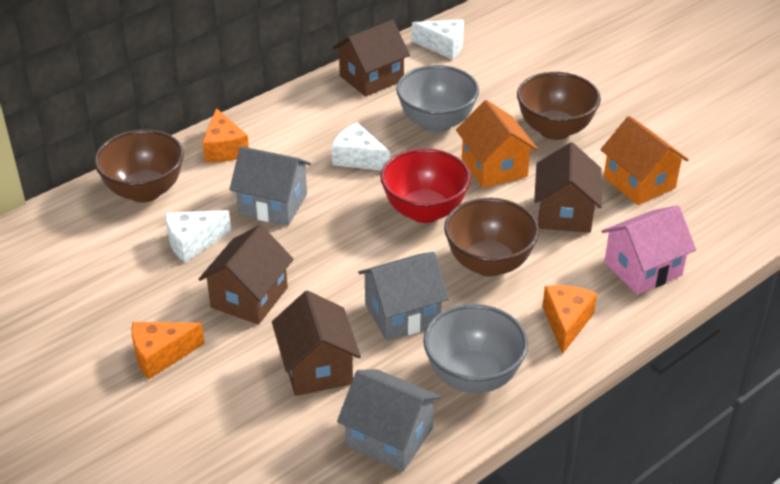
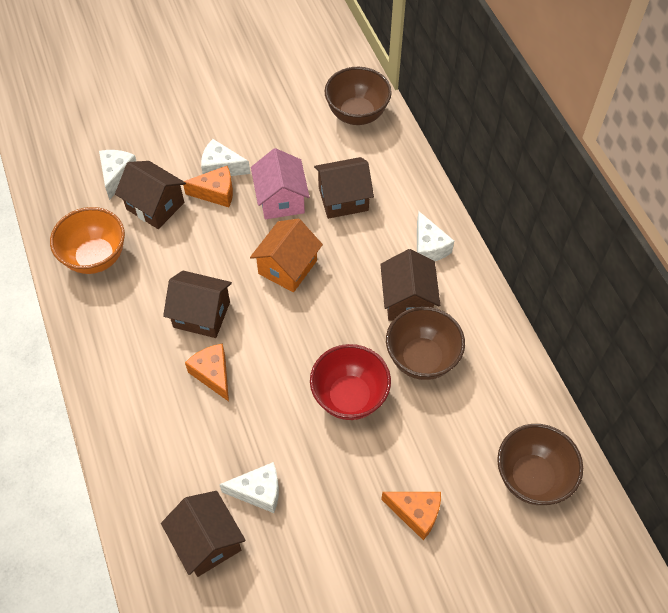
brown house: [199,225,294,325] [272,290,361,396] [333,20,410,97] [534,142,602,233] = 4 -> [115,161,186,229] [161,491,246,577] [163,271,232,338] [314,157,374,219] [380,249,440,321] = 5
grey bowl: [396,65,479,133] [423,304,528,393] = 2 -> none = 0
grey house: [229,146,311,226] [337,369,441,472] [358,252,449,341] = 3 -> none = 0
orange bowl: none = 0 -> [50,207,125,274] = 1
orange house: [456,100,538,188] [600,116,689,205] = 2 -> [250,218,323,292] = 1
white cheese: [166,210,231,262] [332,123,390,171] [412,19,464,60] = 3 -> [99,150,136,200] [201,139,250,176] [219,462,279,513] [417,211,454,261] = 4

